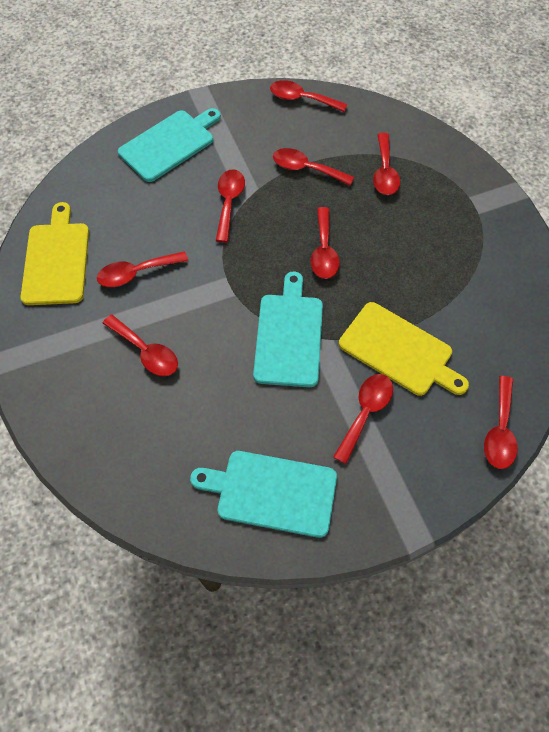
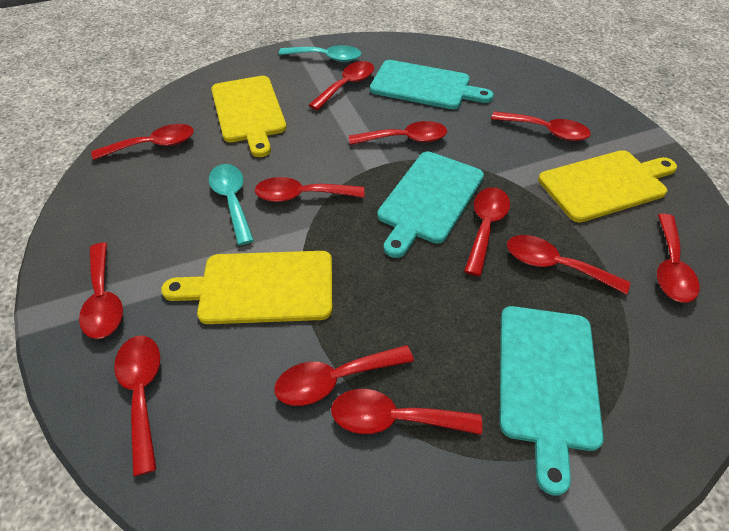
red spoon: [97,251,188,287] [102,315,178,376] [216,169,245,242] [270,80,348,112] [273,148,354,185] [311,207,340,279] [333,374,393,464] [373,133,400,195] [484,376,517,469] = 9 -> [79,242,123,339] [91,124,194,160] [114,336,160,476] [255,177,364,202] [274,345,414,406] [309,61,374,110] [331,389,482,435] [349,121,447,145] [464,187,510,276] [491,111,591,141] [507,235,630,295] [657,214,699,303] = 12
turquoise spoon: none = 0 -> [209,164,254,245] [279,45,361,62] = 2
yellow cutting board: [21,202,89,305] [339,302,469,396] = 2 -> [161,251,332,324] [211,76,287,157] [538,150,677,222] = 3

